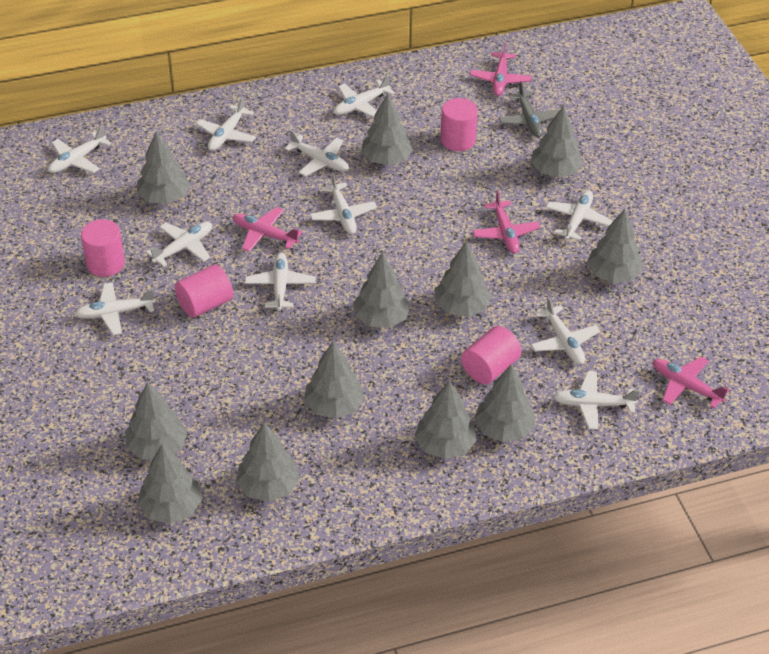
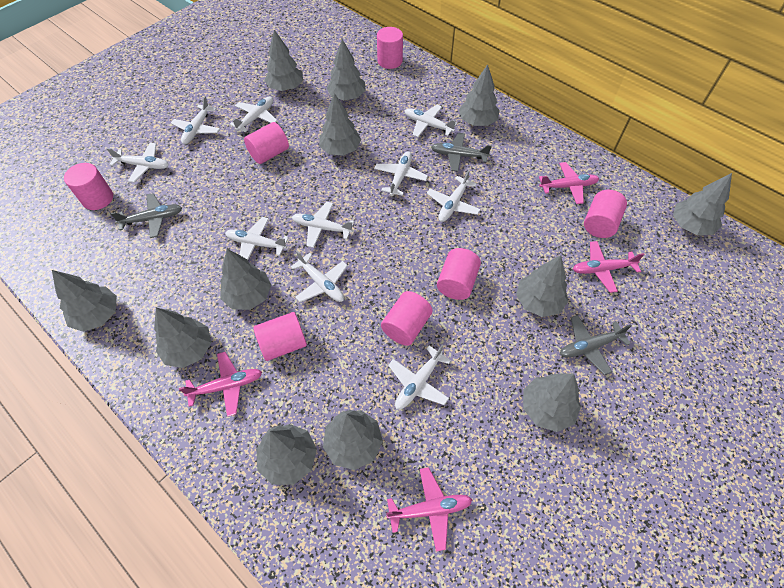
grey plane: [499,81,560,137] = 1 -> [110,193,182,238] [431,133,492,171] [560,315,632,375] = 3
pink cylinder: [81,219,125,277] [175,264,233,318] [440,98,478,151] [461,326,522,384] = 4 -> [64,163,113,210] [244,122,289,164] [254,312,307,361] [377,27,403,69] [381,291,433,346] [437,248,481,300] [584,190,627,238] = 7
white plane: [48,125,111,173] [75,282,155,335] [146,222,212,267] [196,96,256,151] [245,253,316,311] [285,130,349,176] [310,173,377,234] [334,75,395,118] [531,297,600,365] [546,190,612,241] [553,371,640,430] = 11 -> [107,143,169,183] [171,96,220,144] [225,217,289,260] [230,96,278,132] [291,251,348,302] [292,202,354,248] [374,151,428,196] [388,345,451,410] [405,105,457,137] [427,170,481,222] = 10

